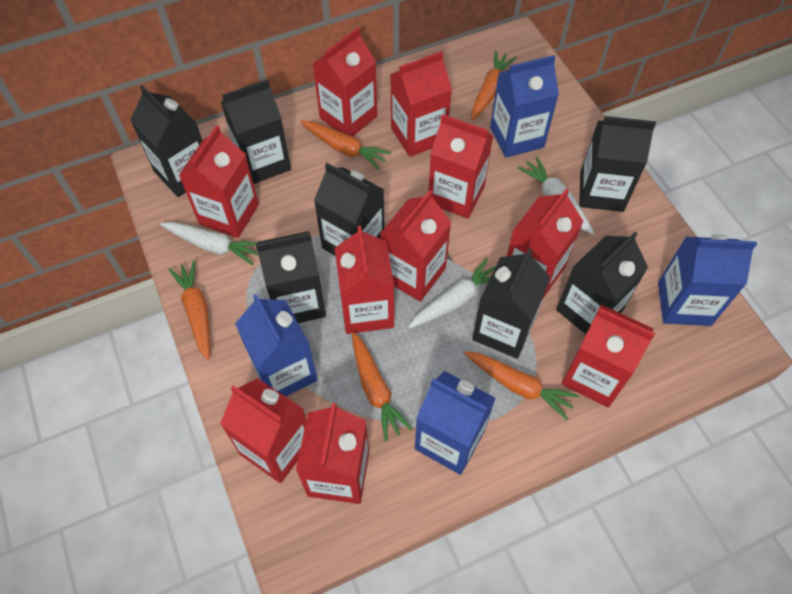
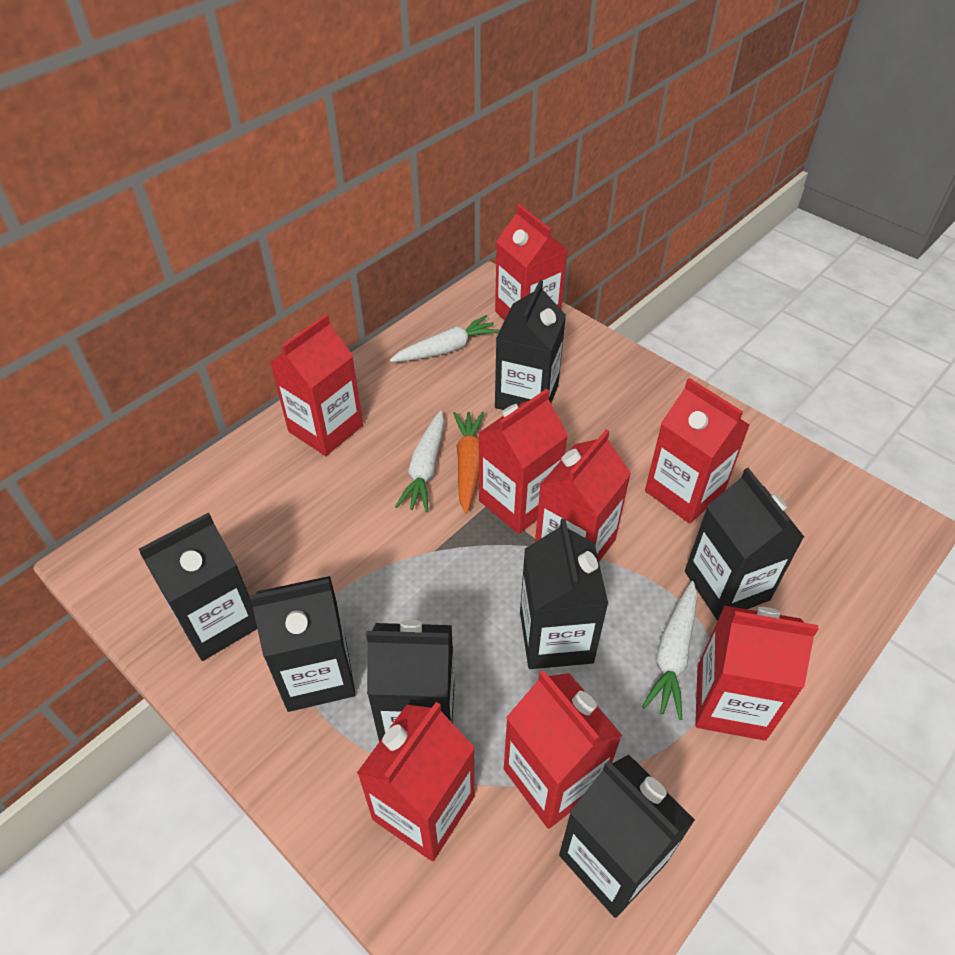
blue carton: [235,294,318,397] [415,371,496,475] [490,55,559,158] [658,234,757,326] = 4 -> none = 0
orange carrot: [168,260,210,360] [300,121,391,170] [352,332,413,441] [464,351,579,420] [472,51,517,120] = 5 -> [453,412,484,514] = 1
red carton: [179,125,259,238] [220,378,306,483] [296,403,369,504] [313,28,377,136] [335,225,394,334] [380,190,451,302] [390,51,452,157] [428,114,494,219] [507,188,584,298] [562,305,655,407] = 10 -> [270,314,363,456] [357,702,475,861] [479,389,568,534] [495,204,568,320] [504,670,623,829] [535,429,631,561] [645,378,750,524] [695,606,818,741] = 8

